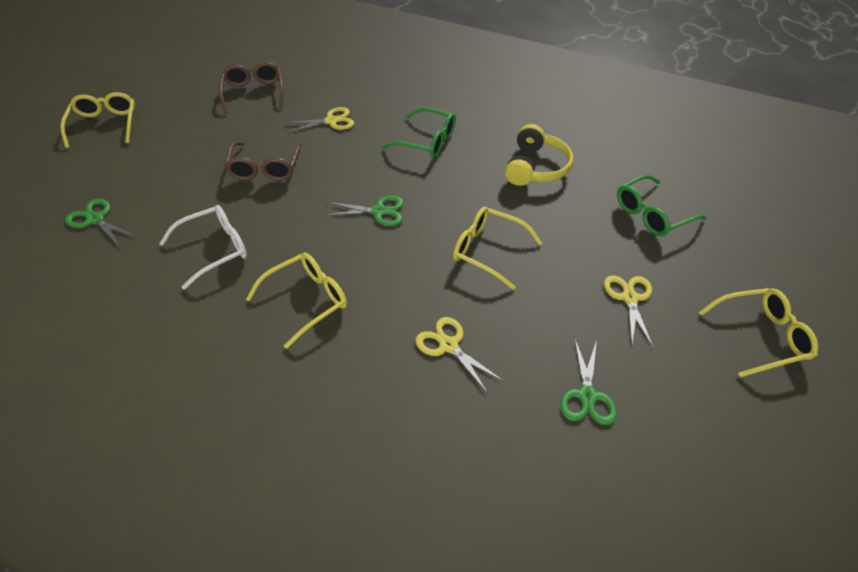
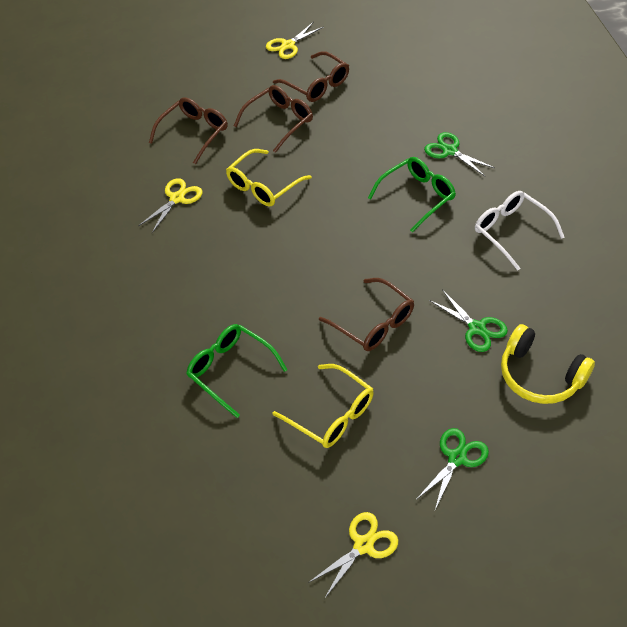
brown glasses: [219,62,283,114] [224,142,302,181] = 2 -> [149,97,228,164] [234,85,313,153] [273,51,349,102] [319,278,414,351] = 4
yellow glasses: [60,92,135,148] [246,253,347,349] [453,207,542,290] [699,288,818,377] = 4 -> [226,149,312,207] [273,364,374,448] = 2

